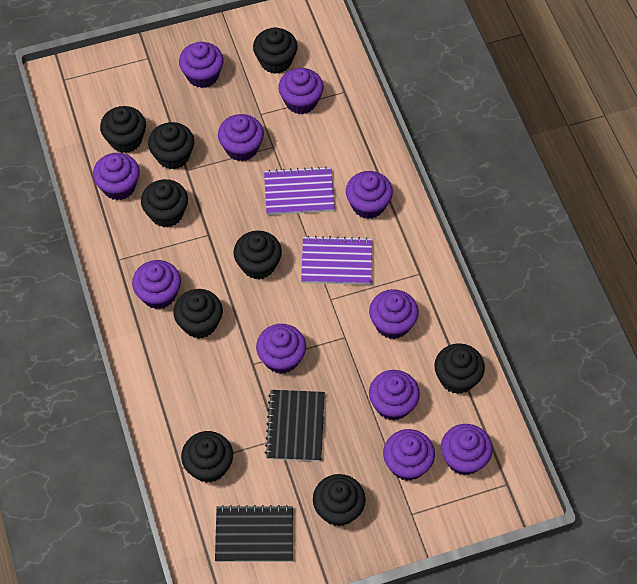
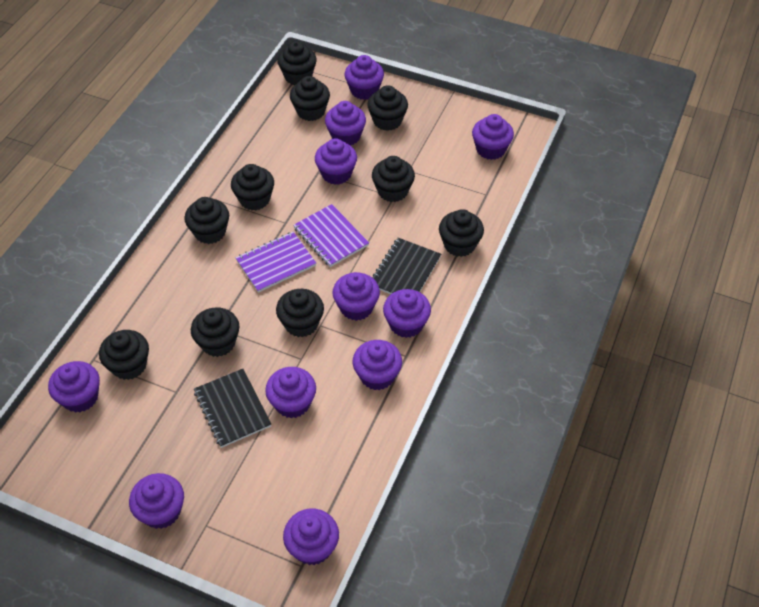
black cupcake: [100,106,146,153] [141,179,188,228] [148,122,194,170] [173,289,223,339] [181,431,233,483] [234,231,282,279] [253,27,298,74] [313,474,366,526] [434,343,485,394] = 9 -> [99,330,149,380] [184,197,229,244] [191,307,239,357] [231,164,274,211] [276,289,324,337] [277,41,317,85] [290,76,330,121] [367,85,408,131] [372,156,415,202] [439,209,484,257] = 10

